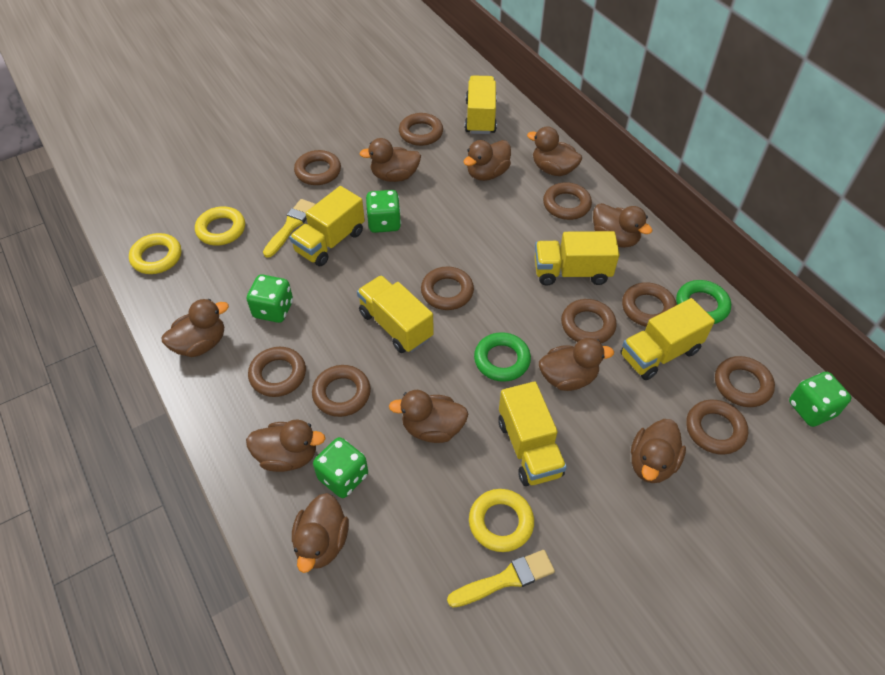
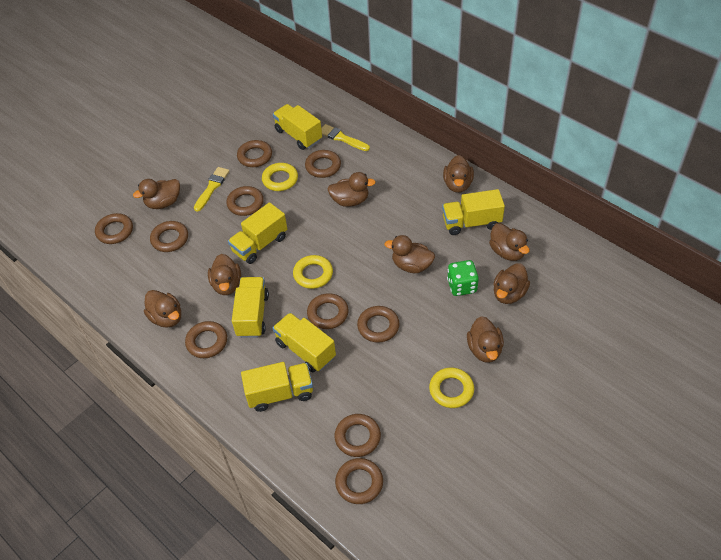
brown duck: [162,299,229,357] [246,419,325,472] [292,493,349,573] [359,138,421,182] [389,390,468,443] [463,140,511,181] [527,127,582,176] [539,338,614,391] [593,203,653,248] [631,419,686,483] = 10 -> [133,179,180,209] [144,290,181,328] [208,254,241,295] [327,172,376,207] [384,235,435,273] [443,155,474,193] [467,316,504,363] [489,223,529,261] [493,263,530,304] = 9
green dice: [247,274,293,323] [313,437,368,498] [366,190,401,233] [789,372,851,427] = 4 -> [447,260,479,296] = 1
green ring: [474,332,531,382] [676,280,731,324] = 2 -> none = 0

